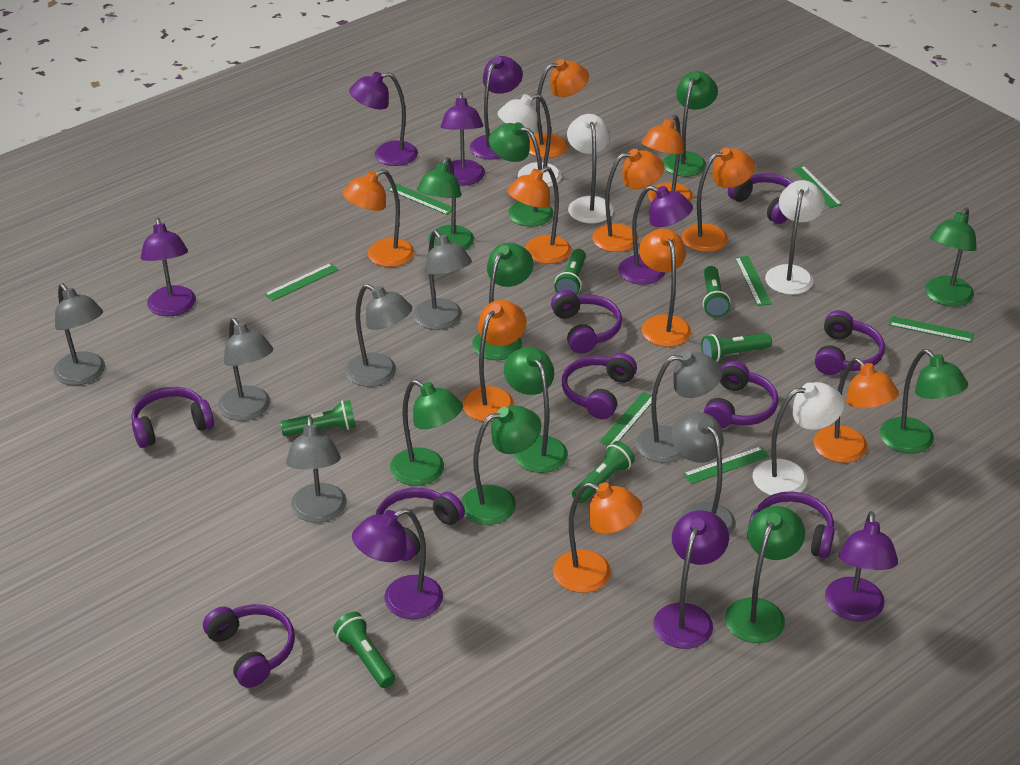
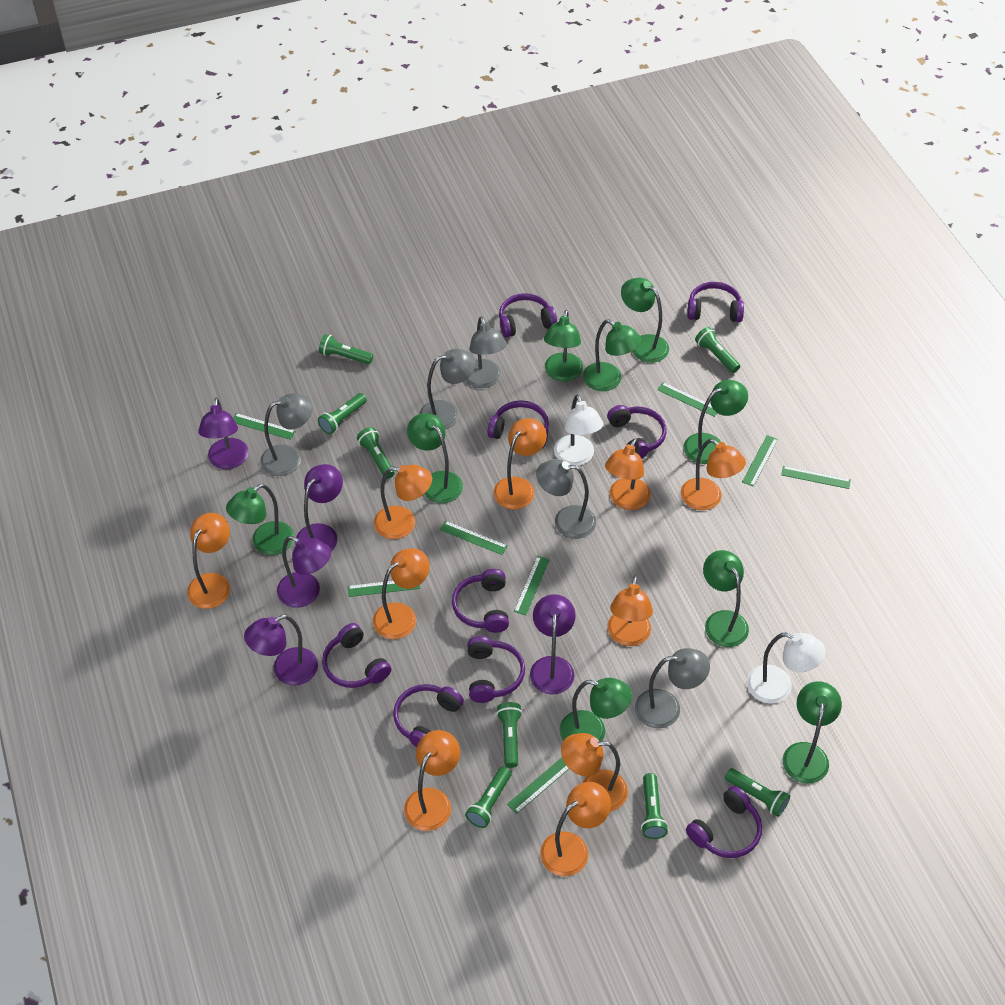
green flashlight: [280,400,356,436] [333,612,395,688] [554,249,586,295] [572,441,635,503] [701,333,772,362] [703,266,731,317] = 6 -> [318,393,367,434] [319,334,373,364] [357,427,395,479] [465,766,512,828] [496,702,522,768] [641,773,668,839] [695,327,740,373] [725,768,790,817] = 8
green lamp: [390,380,463,486] [417,157,474,250] [461,405,541,525] [472,243,534,360] [489,122,554,227] [504,347,568,473] [663,71,718,177] [725,506,805,643] [880,349,968,454] [925,208,977,307] = 10 -> [226,484,294,555] [407,413,463,503] [544,310,583,381] [560,678,632,741] [583,319,642,391] [621,278,669,363] [684,380,748,464] [703,550,749,647] [783,681,842,784] = 9
green ruler: [264,263,339,301] [388,183,452,215] [599,392,657,446] [683,446,769,484] [735,256,772,306] [792,166,842,208] [889,316,974,343] = 7 -> [233,413,296,440] [348,581,420,597] [440,521,508,555] [507,758,569,814] [514,556,550,615] [657,382,717,417] [742,435,778,487] [781,466,851,489] = 8
grey lamp: [54,283,105,385] [218,318,273,421] [286,416,347,523] [345,284,412,387] [413,230,472,330] [636,351,722,463] [671,412,736,536] = 7 -> [260,393,313,476] [419,349,476,429] [465,317,507,388] [536,459,596,539] [635,648,710,729] = 5
purple lamp: [141,217,196,317] [349,72,418,166] [352,508,443,619] [441,92,485,186] [470,56,523,160] [618,186,693,285] [653,510,729,649] [825,511,898,621] = 8 -> [198,398,248,469] [244,615,318,686] [277,536,331,608] [296,464,343,551] [530,594,576,694] = 5
white lamp: [497,94,562,187] [567,114,613,223] [753,382,844,495] [765,180,825,295] = 4 -> [554,395,603,466] [747,633,826,703] = 2

